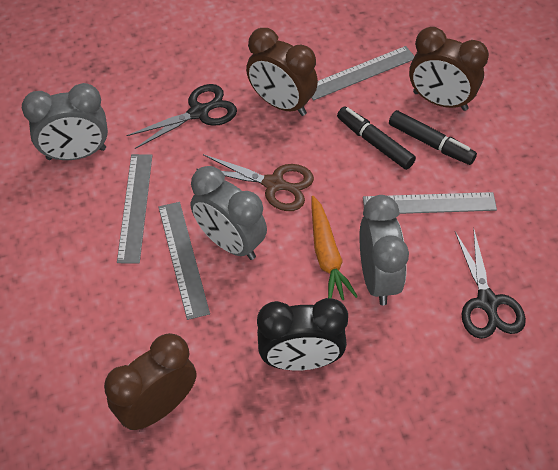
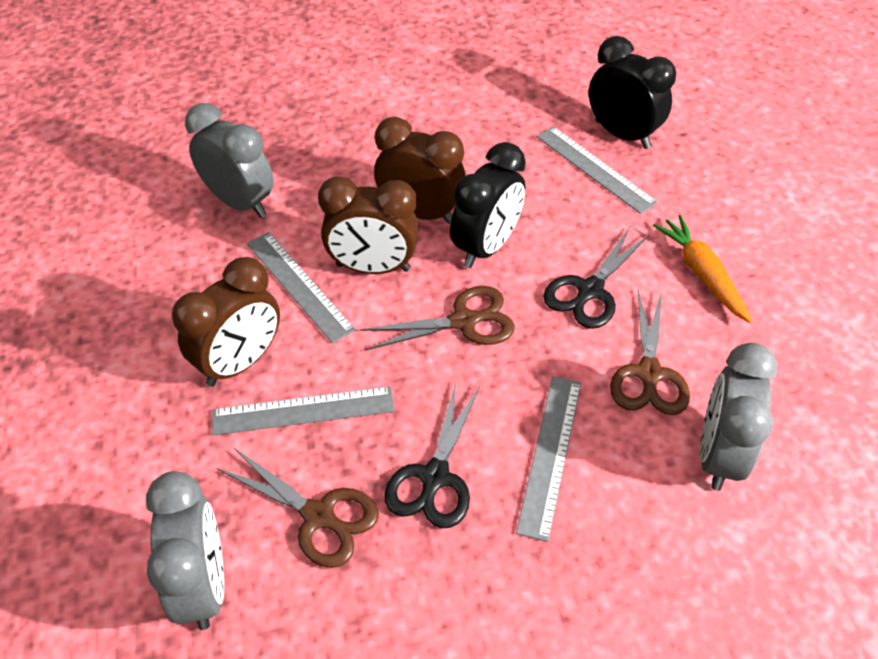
black clock: [257,298,348,371] = 1 -> [450,142,526,268] [589,36,676,149] = 2
black marker: [337,106,416,170] [389,110,477,165] = 2 -> none = 0
brown scissors: [197,154,314,211] = 1 -> [217,448,379,568] [360,286,515,350] [610,290,690,415] = 3

